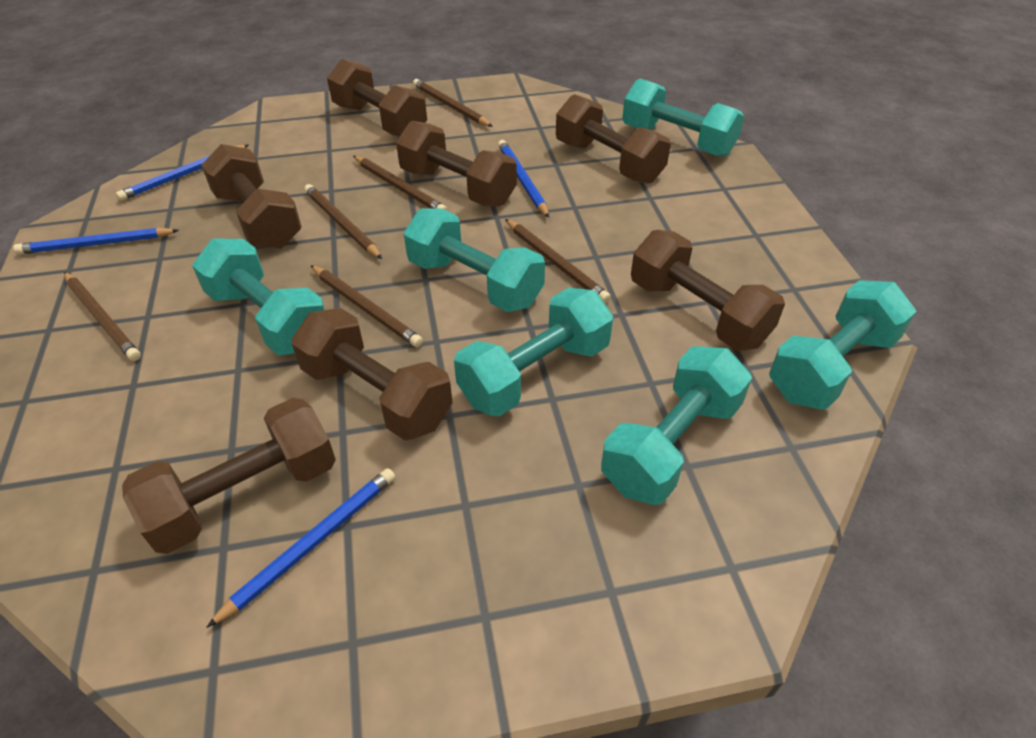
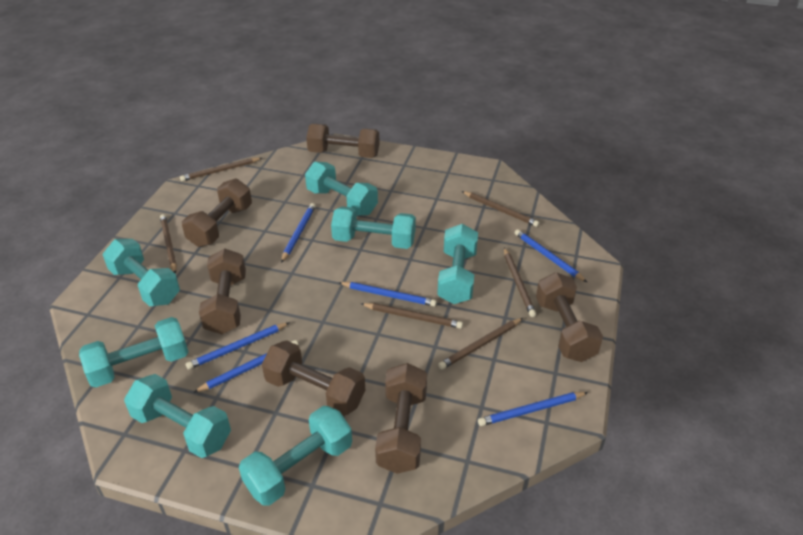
blue pencil: [13,228,179,254] [116,145,248,201] [206,468,395,628] [498,140,549,218] = 4 -> [186,322,290,370] [193,340,298,393] [281,203,316,263] [338,282,437,306] [478,392,588,426] [515,229,587,282] = 6
brown dumbbell: [122,398,336,554] [201,144,302,249] [291,308,453,440] [327,59,427,137] [396,121,517,206] [556,94,671,184] [631,230,785,351] = 7 -> [182,178,252,247] [199,249,246,334] [262,340,365,416] [306,124,380,158] [375,363,427,474] [536,272,603,362] = 6
turquoise dumbbell: [192,239,325,356] [404,208,545,312] [454,288,613,416] [601,346,752,505] [622,78,744,157] [769,280,917,410] = 6 -> [79,317,189,388] [102,239,180,306] [124,374,231,458] [239,406,352,506] [305,161,378,216] [331,206,416,249] [437,224,478,304] = 7

